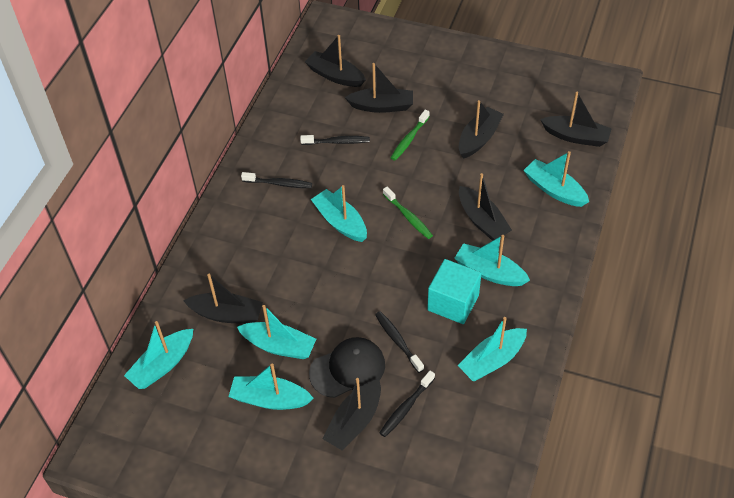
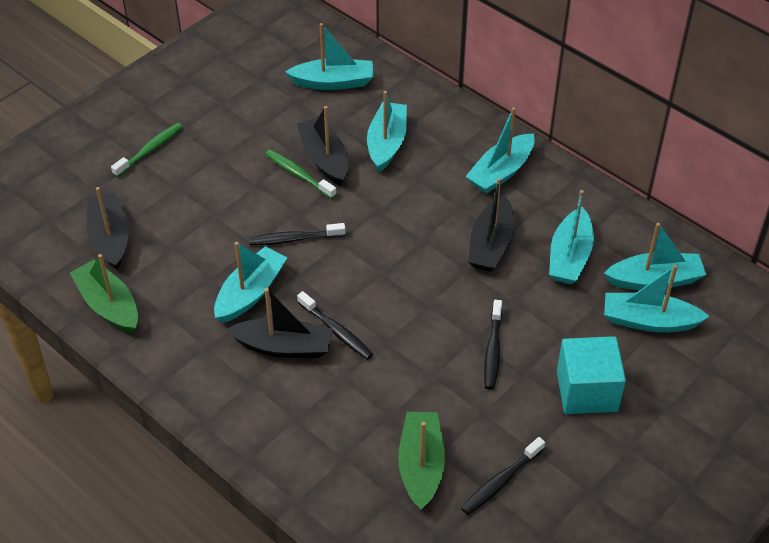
black boat: [183,274,263,324] [305,35,366,87] [322,378,381,451] [345,63,413,113] [459,100,504,159] [459,173,512,241] [540,92,612,147] = 7 -> [87,187,129,270] [227,288,332,358] [297,106,348,186] [468,178,514,272] = 4
black cap: [309,337,385,398] = 1 -> none = 0
green boat: none = 0 -> [70,254,138,333] [398,412,445,510] = 2

